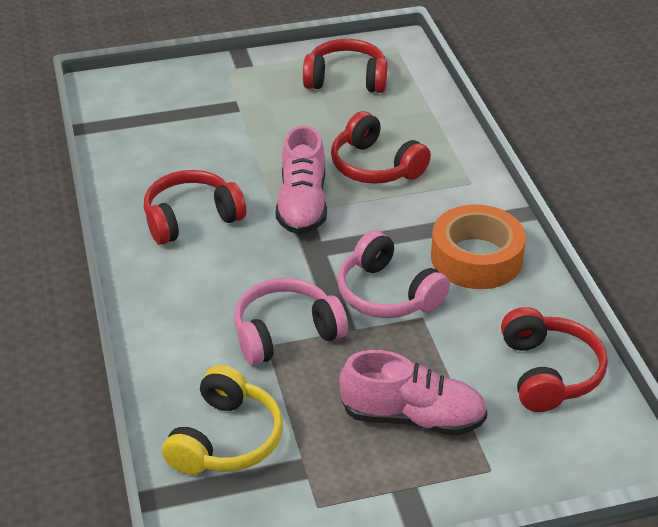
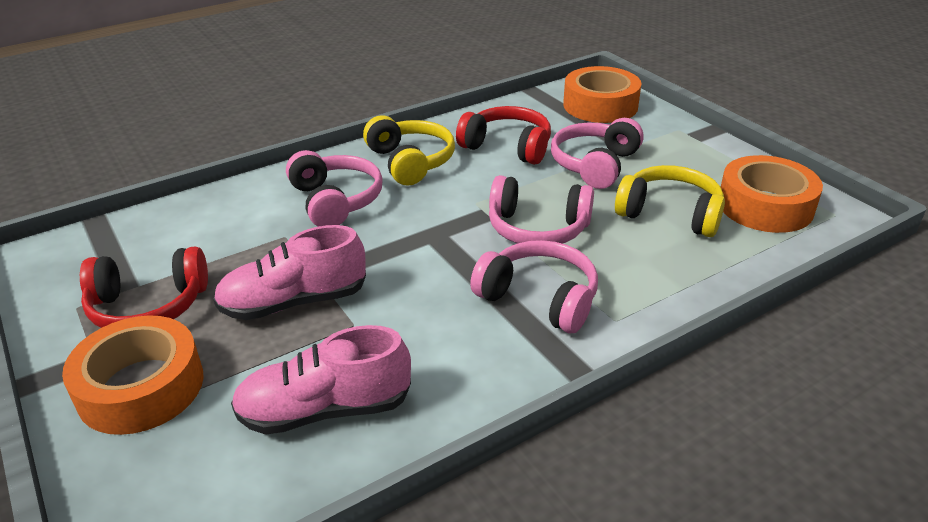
orange tape: [431,205,526,289] = 1 -> [62,316,204,435] [563,66,642,123] [721,155,823,233] = 3
pink headphones: [234,278,348,366] [337,230,450,318] = 2 -> [286,150,383,227] [470,240,598,333] [489,175,594,244] [551,118,644,189] = 4
red headphones: [144,170,246,245] [303,39,387,93] [331,111,431,184] [501,307,608,412] = 4 -> [80,246,208,328] [456,106,551,165] = 2
yellow headphones: [162,365,283,475] = 1 -> [363,115,455,186] [615,165,725,237] = 2

